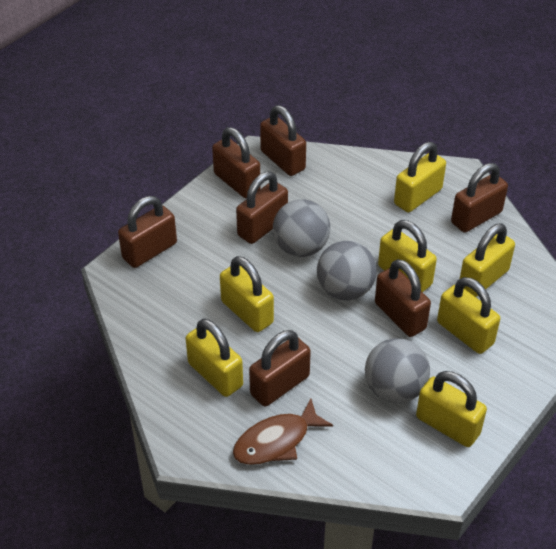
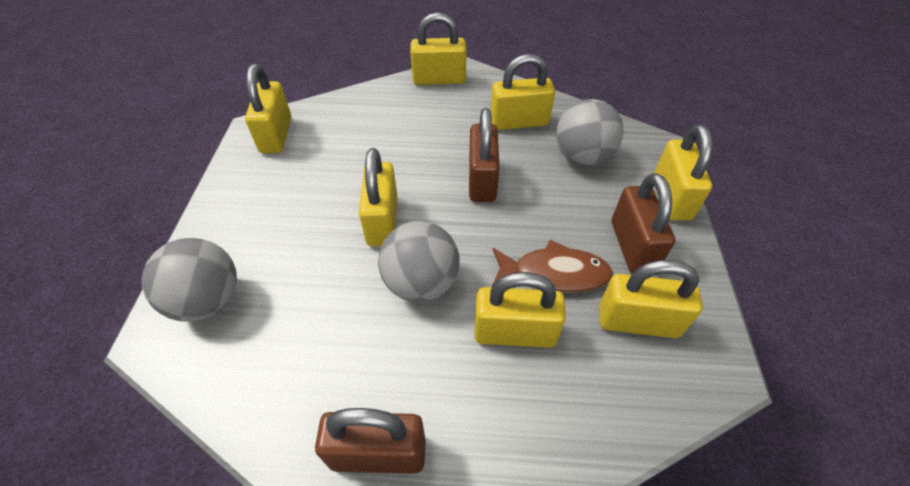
brown padlock: [118,196,177,268] [212,127,261,198] [236,172,288,244] [249,330,311,407] [260,105,306,176] [375,259,431,337] [451,163,508,233] = 7 -> [315,408,426,474] [469,108,500,202] [612,173,675,274] = 3

